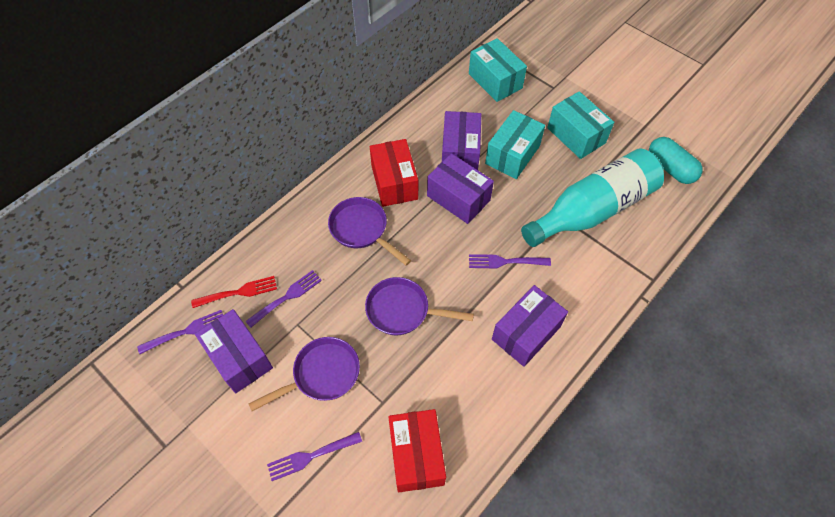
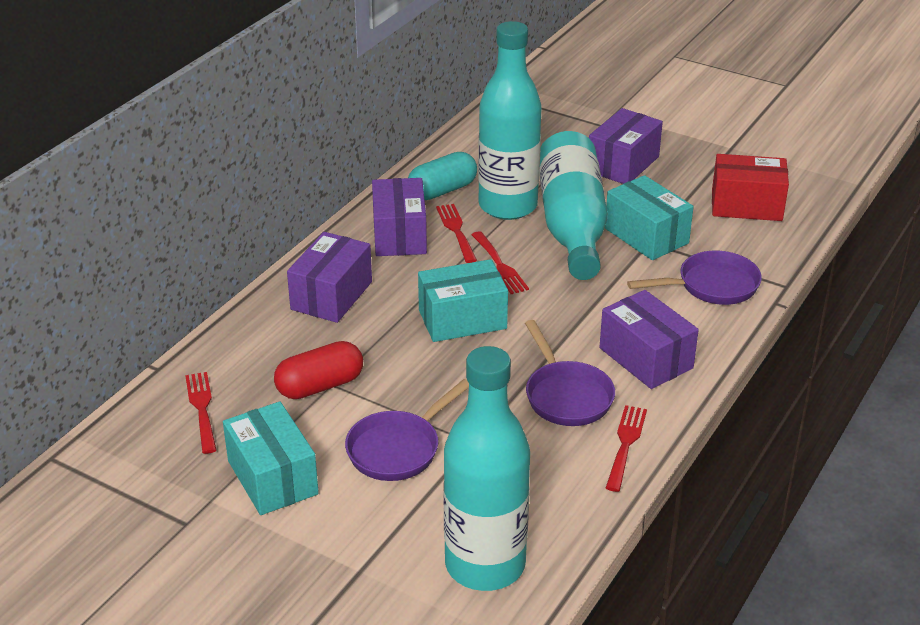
purple fork: [137,310,223,354] [245,270,322,328] [267,432,362,481] [469,254,551,269] = 4 -> none = 0
red box: [370,139,418,207] [388,409,446,492] = 2 -> [712,154,789,221] = 1
red capsule: none = 0 -> [274,341,363,399] = 1
red fork: [191,276,277,308] = 1 -> [185,372,217,454] [436,204,477,263] [471,231,529,294] [606,405,647,492] = 4
turquoise bottle: [521,148,664,247] = 1 -> [443,346,530,591] [478,21,542,220] [539,131,608,280] = 3

